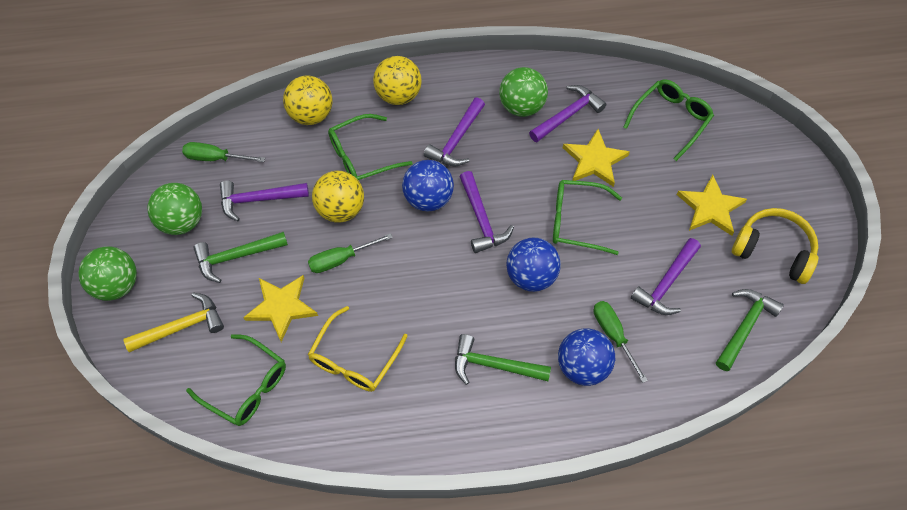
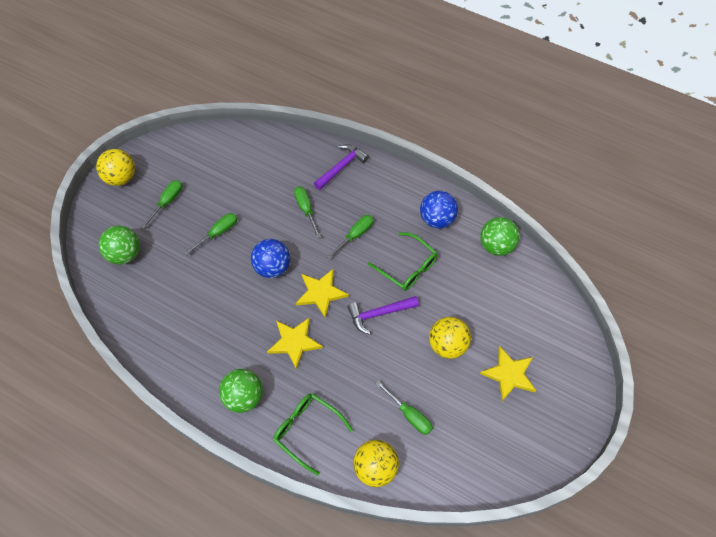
blue ball: [402,160,454,211] [506,238,561,292] [558,328,615,386] = 3 -> [251,239,290,278] [420,191,458,229] = 2
green glasses: [186,334,286,426] [328,114,413,180] [553,180,622,255] [623,79,714,161] = 4 -> [273,393,353,476] [368,232,438,291] = 2
green hammer: [193,232,288,283] [455,334,551,385] [716,289,784,371] = 3 -> none = 0
green screwdriver: [182,142,265,162] [308,233,393,273] [594,301,648,383] = 3 -> [141,180,182,229] [184,213,237,255] [294,187,321,238] [327,215,373,259] [376,381,433,435] = 5
purple hammer: [220,180,309,221] [424,97,485,166] [460,171,514,253] [529,85,607,142] [631,238,701,315] = 5 -> [314,144,369,190] [347,296,419,335] = 2
yellow glasses: [308,306,408,392] = 1 -> none = 0
yellow hammer: [124,292,224,352] = 1 -> none = 0
yellow headphones: [732,208,818,284] = 1 -> none = 0

